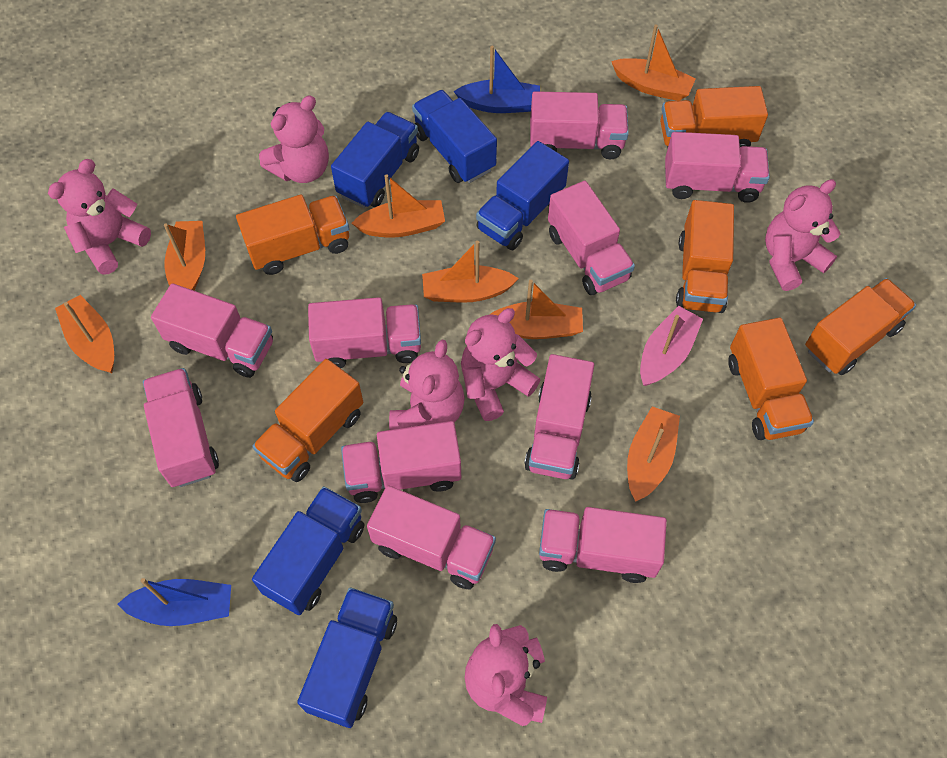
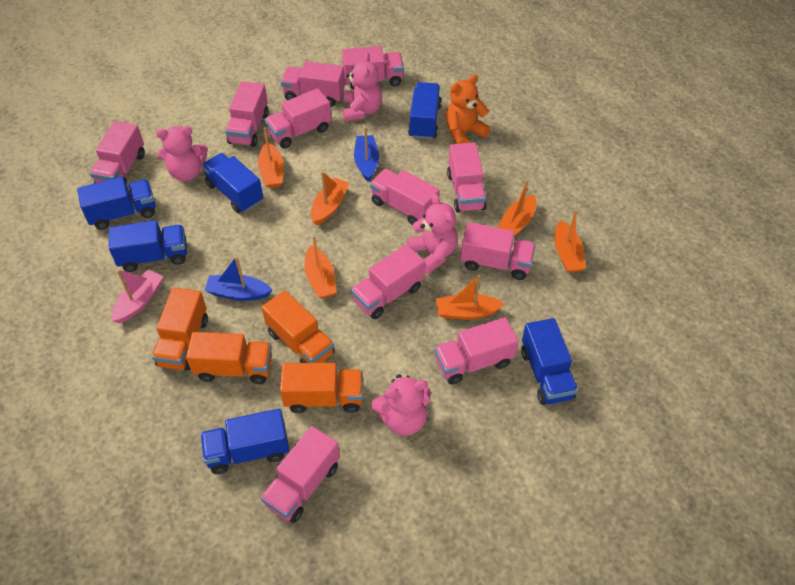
blue truck: [252,486,364,615] [297,587,397,728] [331,112,419,208] [412,90,497,183] [476,141,569,250] = 5 -> [77,177,155,230] [109,220,187,272] [200,409,289,474] [202,153,263,213] [408,82,442,139] [521,318,578,405] = 6
orange boat: [55,295,114,373] [164,221,205,290] [351,174,445,238] [422,241,519,303] [490,280,583,339] [611,24,696,101] [627,406,680,502] = 7 -> [258,127,284,189] [304,235,337,299] [311,171,349,225] [436,275,504,320] [497,180,536,236] [554,210,586,273] = 6
orange teddy bear: none = 0 -> [446,74,490,144] = 1
orange truck: [236,195,349,275] [252,359,363,482] [660,86,768,147] [676,200,734,313] [728,318,814,440] [805,278,916,375] = 6 -> [152,287,208,371] [186,332,272,384] [262,290,335,363] [280,363,363,413] = 4
pink teddy bear: [48,159,151,275] [259,95,329,183] [389,340,465,430] [461,308,541,421] [465,624,547,726] [765,179,840,291] = 6 -> [156,126,208,181] [343,53,382,122] [371,374,431,436] [407,194,458,274] = 4
pink truck: [143,368,219,487] [151,283,273,378] [308,297,421,368] [341,421,461,503] [367,485,496,589] [524,354,594,479] [530,91,629,160] [539,507,667,583] [548,181,635,295] [665,132,770,203] = 10 -> [90,121,145,185] [225,81,269,147] [260,426,340,523] [265,88,331,148] [281,61,345,107] [342,46,404,90] [351,245,425,319] [370,169,440,226] [434,317,519,385] [447,142,487,213] [460,222,536,280] = 11

